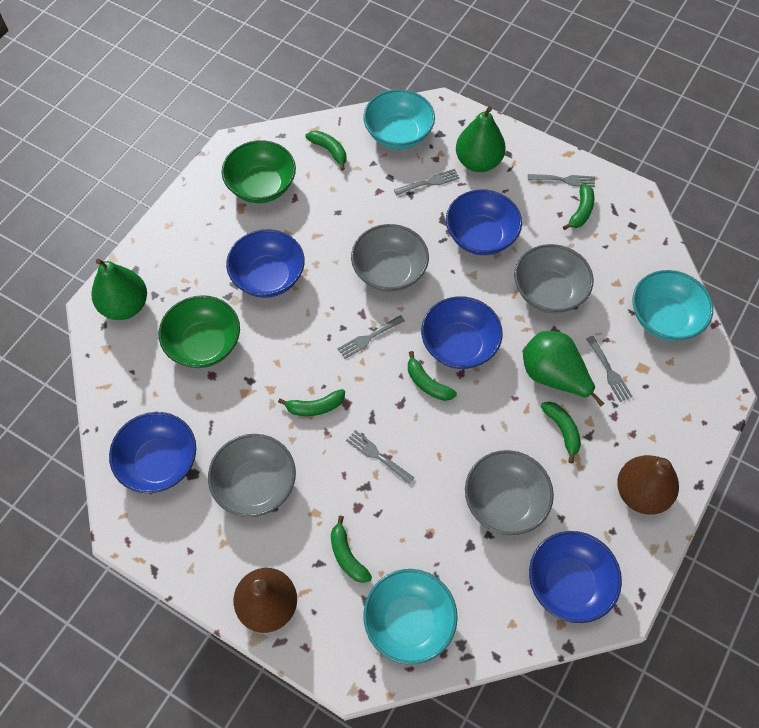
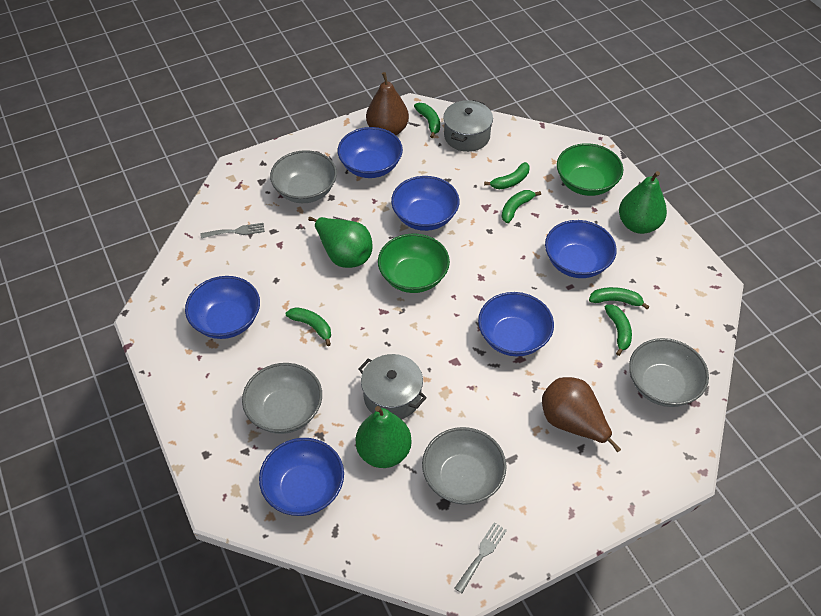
blue bowl: [109,412,196,493] [226,229,305,298] [421,296,503,369] [446,190,522,255] [529,531,622,623] = 5 -> [185,276,260,339] [259,438,344,516] [338,127,403,178] [391,176,459,231] [478,292,554,356] [545,220,617,278] = 6
grey fork: [337,315,405,359] [346,430,415,484] [394,169,460,196] [528,174,595,187] [586,336,633,402] = 5 -> [200,223,265,238] [454,522,507,593] = 2
grey pot: none = 0 -> [358,354,427,419] [443,100,493,152] = 2
turquoise bowl: [363,89,435,149] [363,569,458,665] [632,270,713,341] = 3 -> none = 0

